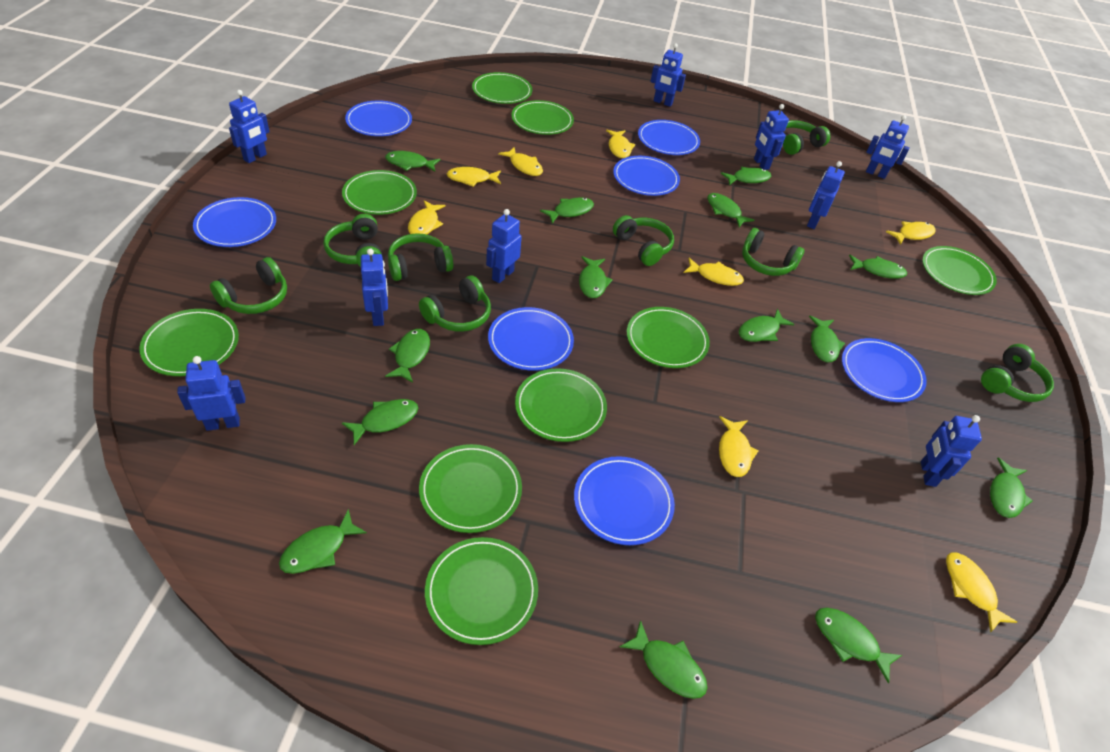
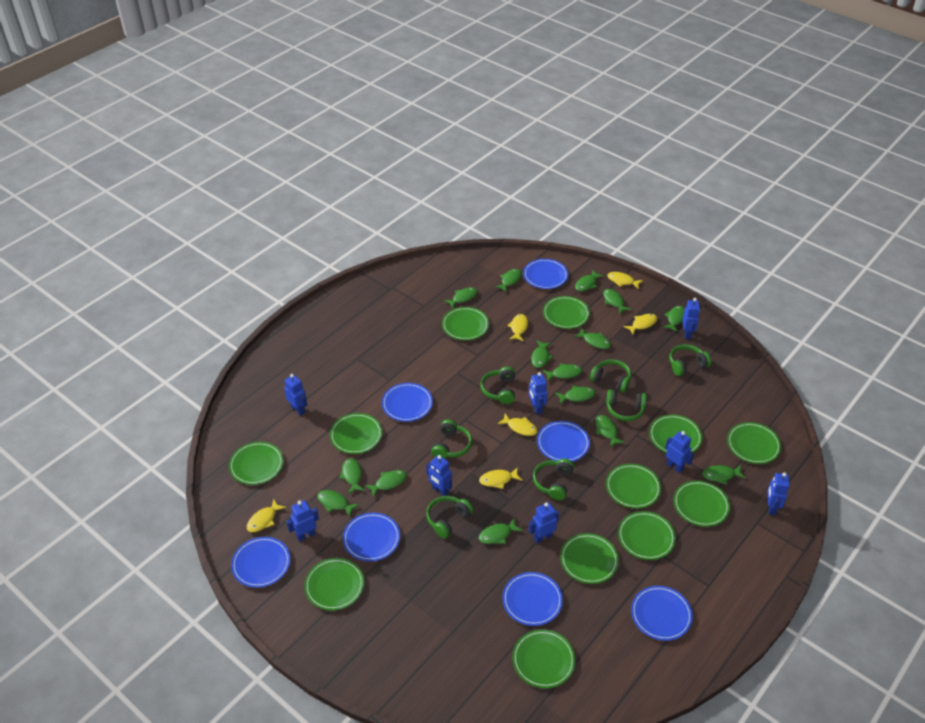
blue robot: [177,356,245,431] [229,90,270,163] [361,248,388,326] [486,209,522,283] [650,43,686,107] [754,104,789,170] [807,161,845,229] [866,115,910,179] [921,415,982,487] = 9 -> [284,374,307,416] [286,500,319,542] [426,455,452,496] [529,372,548,414] [529,502,559,543] [665,431,694,473] [683,298,700,339] [767,472,790,515] = 8
green fish: [279,509,367,574] [342,399,418,445] [385,151,441,172] [385,329,430,383] [540,197,594,224] [579,256,613,298] [620,620,708,699] [707,193,754,227] [721,167,771,185] [739,309,795,342] [809,316,845,362] [815,608,902,683] [849,255,907,279] [990,458,1033,518] = 14 -> [317,490,359,517] [339,458,365,494] [365,470,407,497] [444,287,477,309] [479,518,523,544] [495,269,522,292] [531,340,553,368] [543,363,582,382] [555,386,596,404] [574,328,611,349] [575,270,604,291] [595,415,625,447] [603,289,631,314] [663,306,685,332] [702,465,746,485] = 15
green headphones: [210,257,287,314] [323,214,382,267] [388,233,453,281] [419,276,491,332] [613,215,674,266] [742,228,805,276] [783,120,830,155] [981,344,1054,402] = 8 -> [426,496,474,539] [431,419,472,459] [480,366,515,404] [533,459,574,500] [590,359,631,393] [606,389,647,421] [669,344,712,376] = 7
green plate: [140,309,239,376] [342,170,417,215] [419,444,522,533] [425,537,538,645] [472,72,532,104] [511,100,574,135] [515,368,607,442] [627,307,710,368] [922,246,997,295] = 9 -> [229,442,283,485] [304,558,364,610] [330,413,382,454] [442,307,489,340] [512,629,576,688] [543,296,590,329] [560,533,619,584] [606,464,661,509] [618,511,676,560] [649,414,703,453] [673,480,730,527] [727,422,781,464] = 12
yellow fish: [408,200,445,234] [447,167,501,187] [498,147,543,176] [606,130,635,158] [684,258,744,286] [719,416,759,477] [886,222,936,245] [946,552,1017,633] = 8 -> [247,499,286,532] [479,467,523,489] [497,413,538,436] [507,314,528,341] [607,272,643,289] [623,314,657,334] = 6

